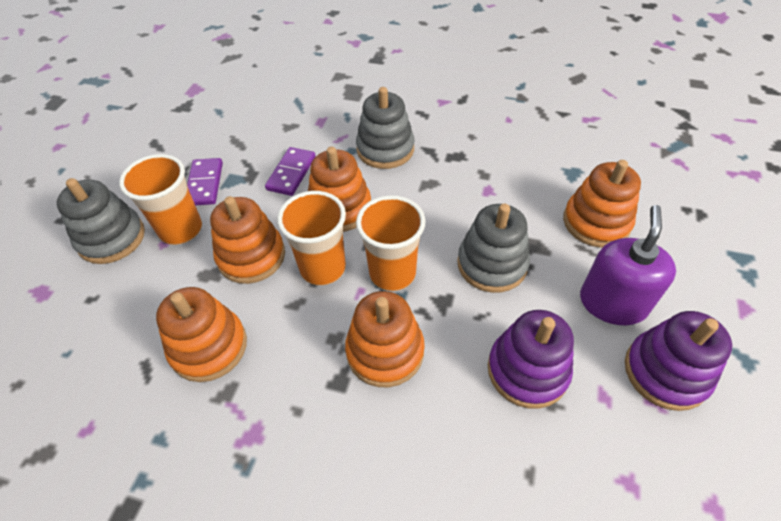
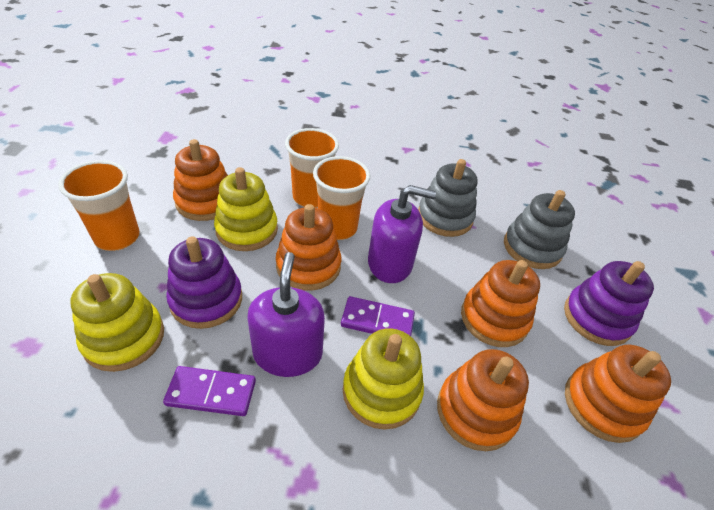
grey stacking toy: [57,178,145,264] [356,87,415,169] [457,204,530,293] = 3 -> [418,159,478,237] [504,190,575,269] = 2
purple soap dispenser: [580,205,676,325] = 1 -> [247,252,325,377] [368,185,436,283] = 2
yellow stacking toy: none = 0 -> [71,273,164,372] [214,167,278,251] [342,328,424,430] = 3

